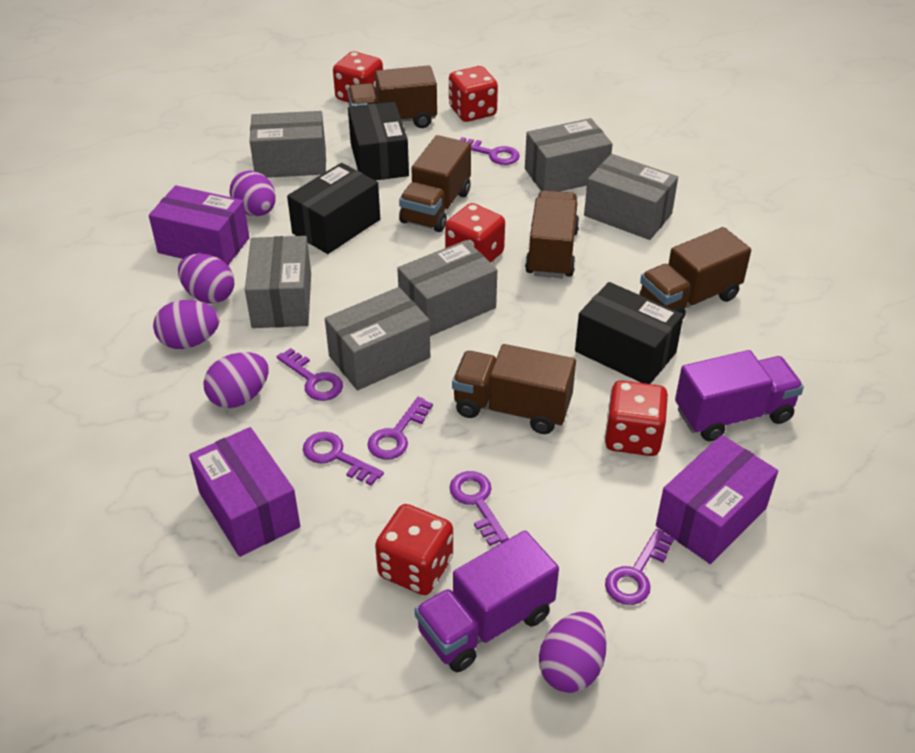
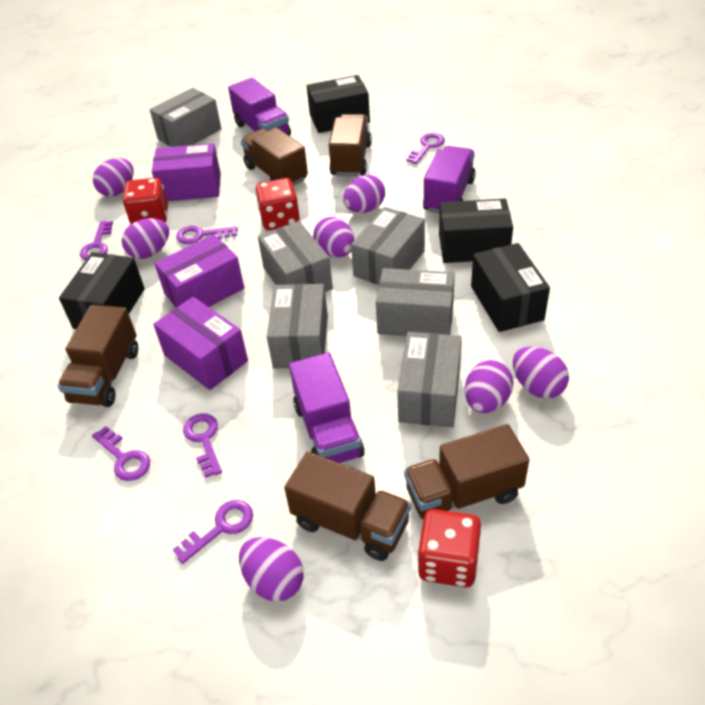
black box: [287,163,380,254] [348,102,409,180] [575,282,684,384] = 3 -> [59,252,145,329] [307,75,370,133] [439,199,513,263] [471,243,550,332] = 4
purple egg: [153,300,219,349] [178,253,234,304] [203,352,269,408] [229,170,276,216] [539,612,606,693] = 5 -> [93,158,134,197] [122,218,169,259] [239,537,303,602] [313,217,355,257] [343,175,385,213] [465,360,513,413] [513,346,569,398] = 7
purple truck: [415,531,559,672] [675,350,804,441] = 2 -> [228,78,291,136] [289,353,365,463] [423,146,476,214] = 3
red dice: [333,51,383,102] [375,504,453,595] [445,203,505,263] [449,66,498,122] [605,380,668,456] = 5 -> [123,178,168,224] [255,178,300,230] [418,509,482,587] = 3

